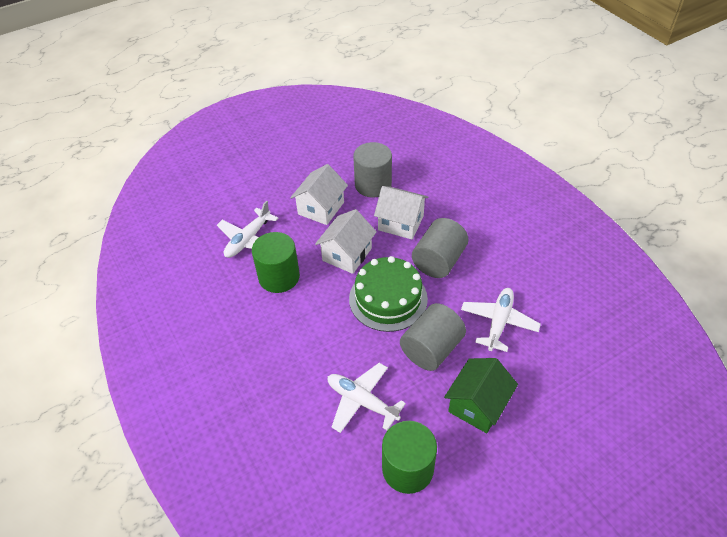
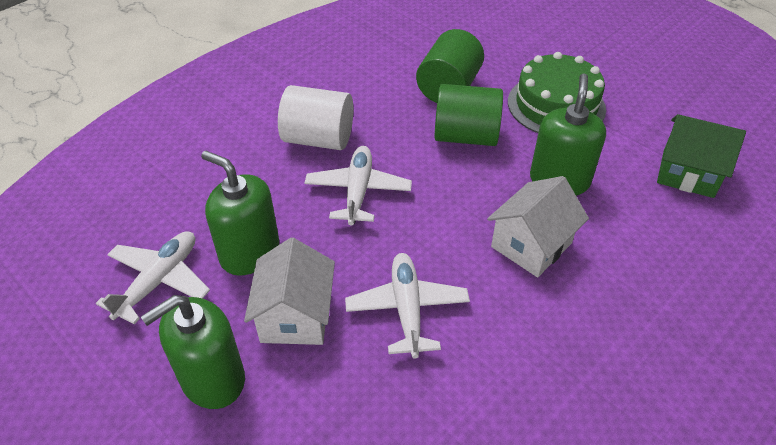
green soap dispenser: none = 0 -> [141,295,245,409] [201,151,279,276] [530,73,606,196] = 3
grey cylinder: [353,142,392,197] [400,303,466,371] [412,218,468,278] = 3 -> none = 0
white cylinder: none = 0 -> [278,85,353,150] = 1
white house: [290,164,348,225] [315,209,377,274] [374,186,428,240] = 3 -> [244,238,335,345] [487,176,589,277] = 2

